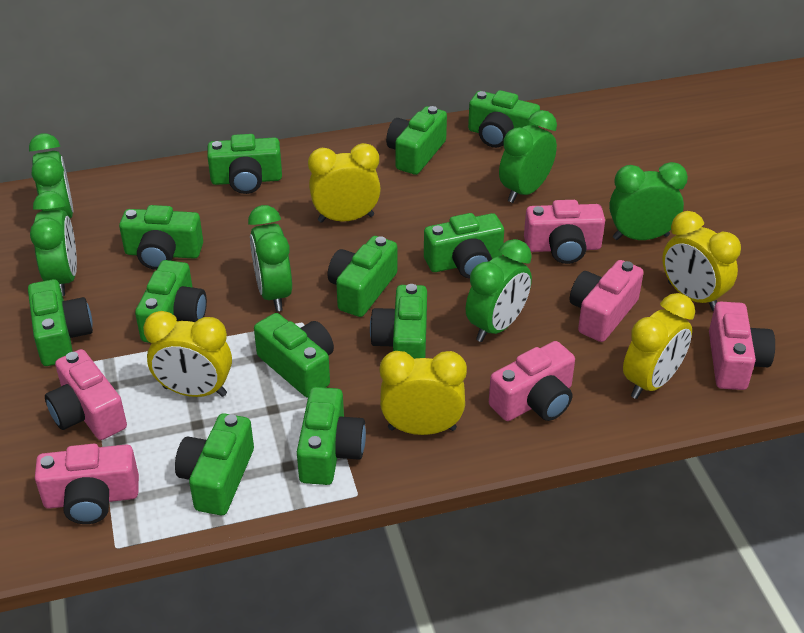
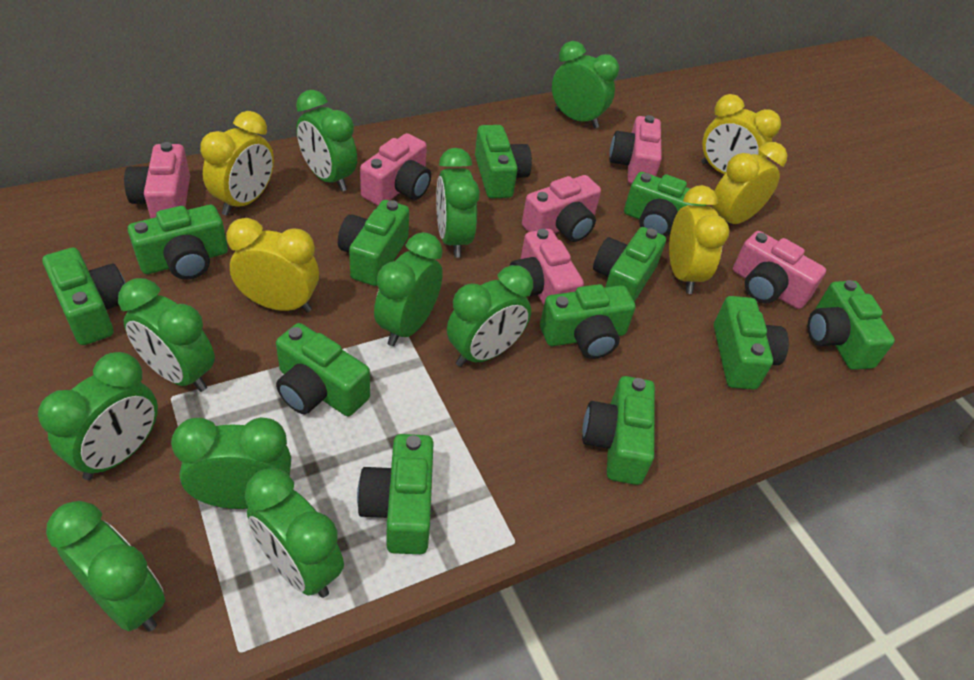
green clock: [29,133,73,218] [30,191,77,296] [248,205,292,311] [466,239,532,342] [499,110,557,203] [609,162,688,240] = 6 -> [38,352,158,480] [46,501,165,632] [118,278,215,392] [171,417,291,509] [244,468,344,598] [296,90,357,192] [374,232,443,346] [436,148,480,258] [447,265,533,367] [552,41,619,128] = 10

